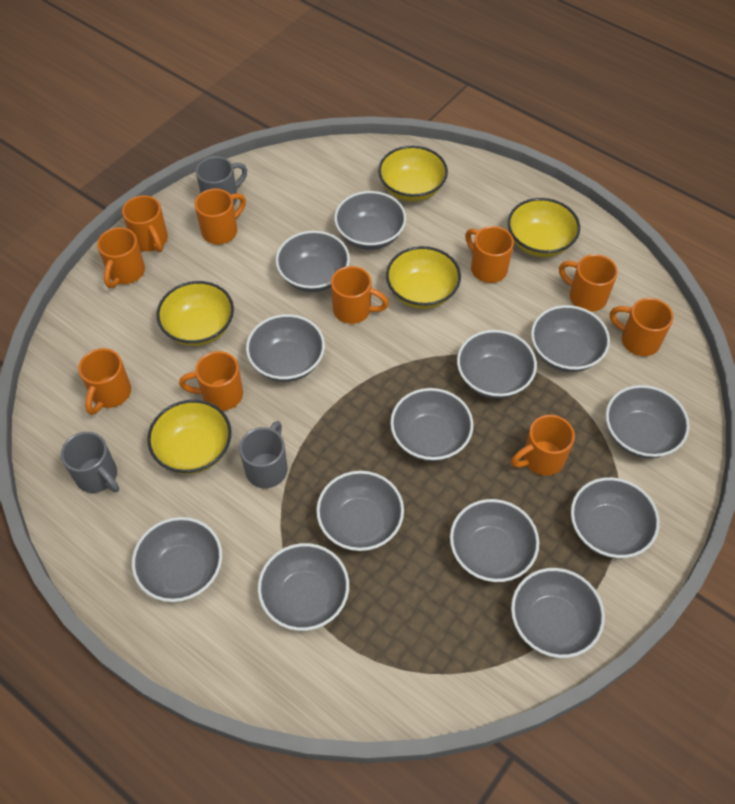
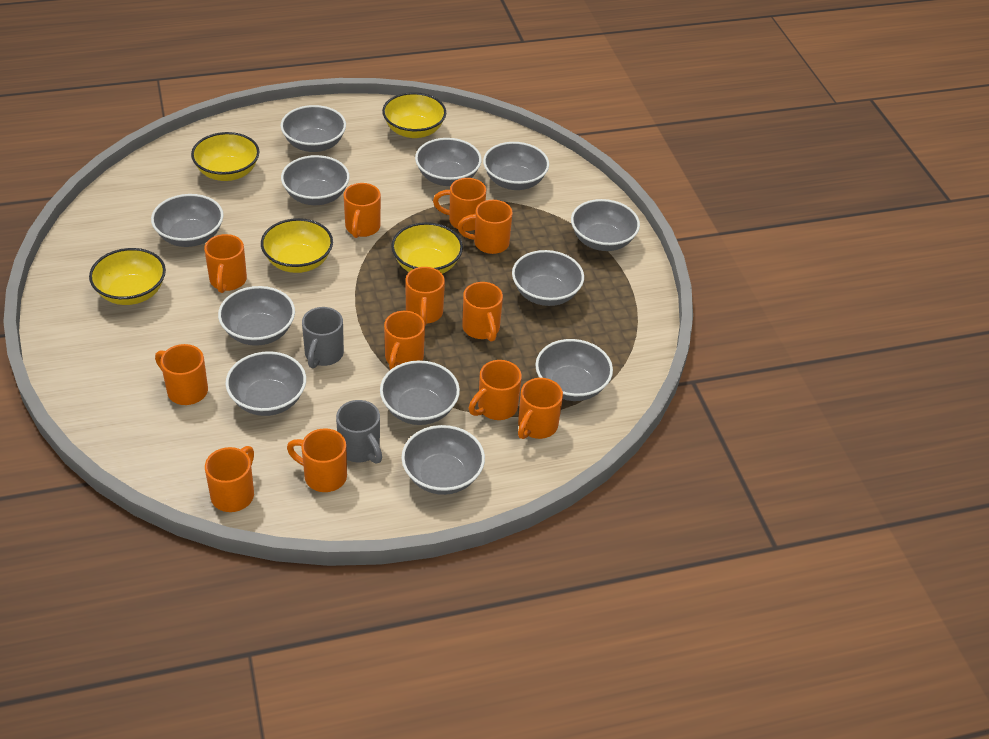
grey bowl: [132,517,222,602] [246,314,325,382] [258,543,349,631] [276,231,350,292] [316,471,404,551] [334,191,406,250] [390,388,473,462] [450,499,539,582] [457,330,537,399] [511,568,605,658] [531,305,610,372] [571,477,660,558] [606,385,690,458] = 13 -> [151,194,224,247] [218,286,295,346] [226,351,306,416] [281,105,346,152] [281,155,350,205] [380,360,460,425] [401,425,485,495] [415,138,482,186] [483,142,549,190] [512,250,584,306] [535,339,613,401] [571,199,640,251] = 12
grey mug: [61,432,119,493] [196,156,247,205] [239,421,287,488] = 3 -> [302,307,344,368] [336,400,382,464] = 2
orange mug: [78,348,131,415] [97,227,145,288] [122,195,168,252] [179,351,243,411] [195,189,246,244] [331,266,389,324] [465,226,514,283] [511,415,575,476] [559,254,618,312] [610,298,673,356] = 10 -> [155,344,208,405] [204,234,247,293] [205,446,254,512] [287,428,347,492] [344,183,381,238] [384,311,425,370] [405,267,445,326] [433,178,486,231] [458,200,513,254] [462,282,503,342] [469,360,522,420] [518,378,563,439] = 12

